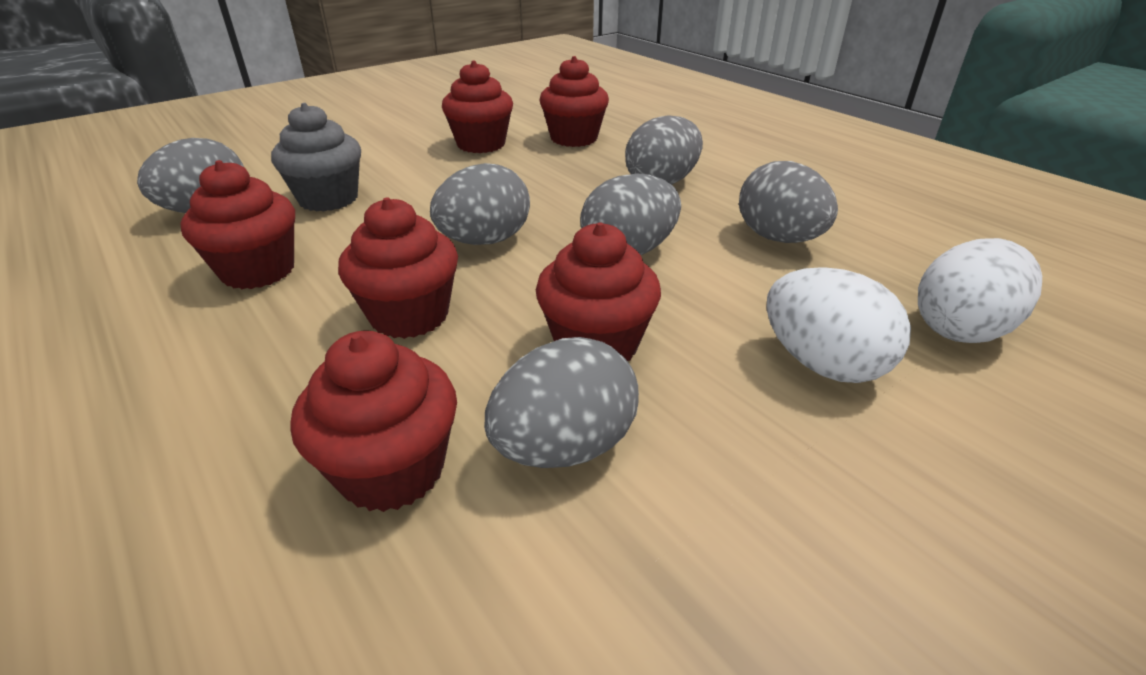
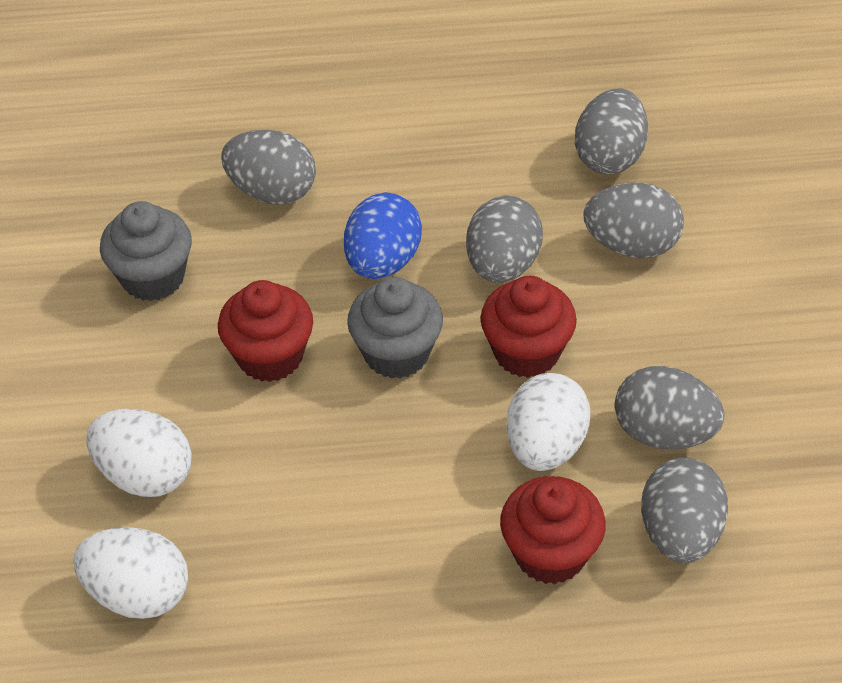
blue egg: none = 0 -> [344,192,422,279] = 1
grey cupcake: [271,103,361,212] = 1 -> [100,201,192,301] [347,277,443,379] = 2
red cupcake: [180,160,295,289] [291,331,457,512] [338,197,458,339] [442,61,513,153] [536,222,661,361] [539,56,609,147] = 6 -> [218,280,313,382] [480,276,577,378] [500,476,606,584] = 3
white egg: [767,267,911,383] [918,238,1042,343] = 2 -> [73,527,188,619] [86,409,192,497] [506,373,590,471] = 3

